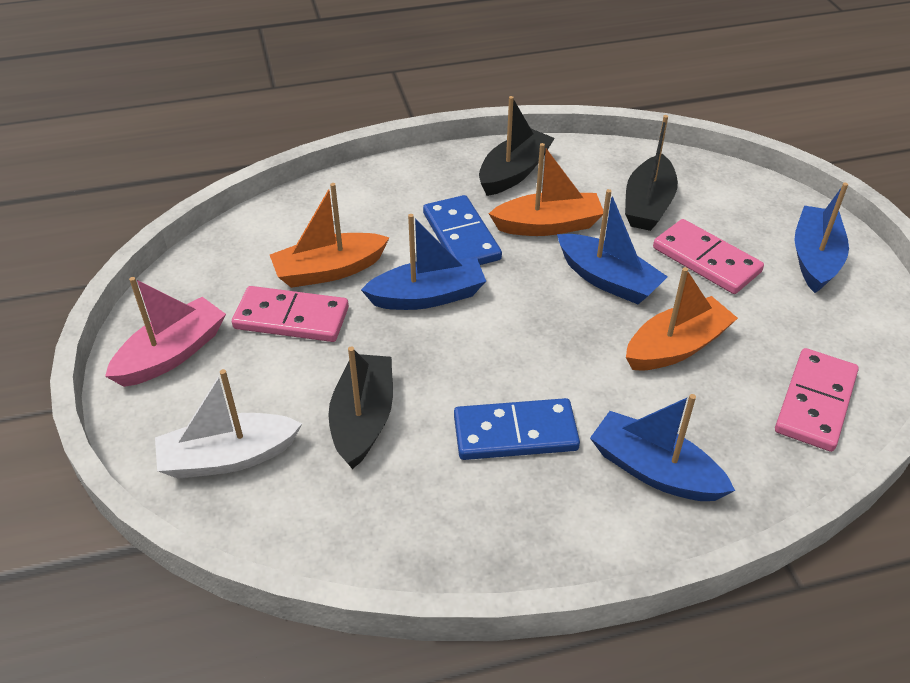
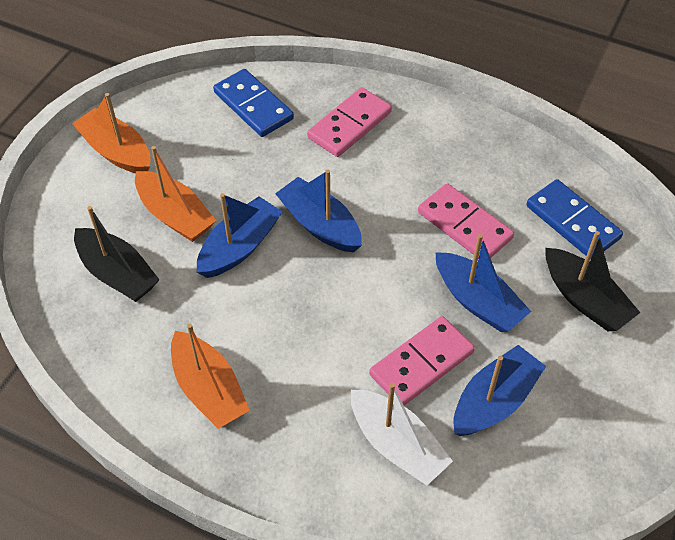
black boat: [328,346,393,469] [479,96,555,196] [625,115,678,231] = 3 -> [74,206,160,302] [545,231,640,331] = 2
pink boat: [105,277,226,387] = 1 -> none = 0

